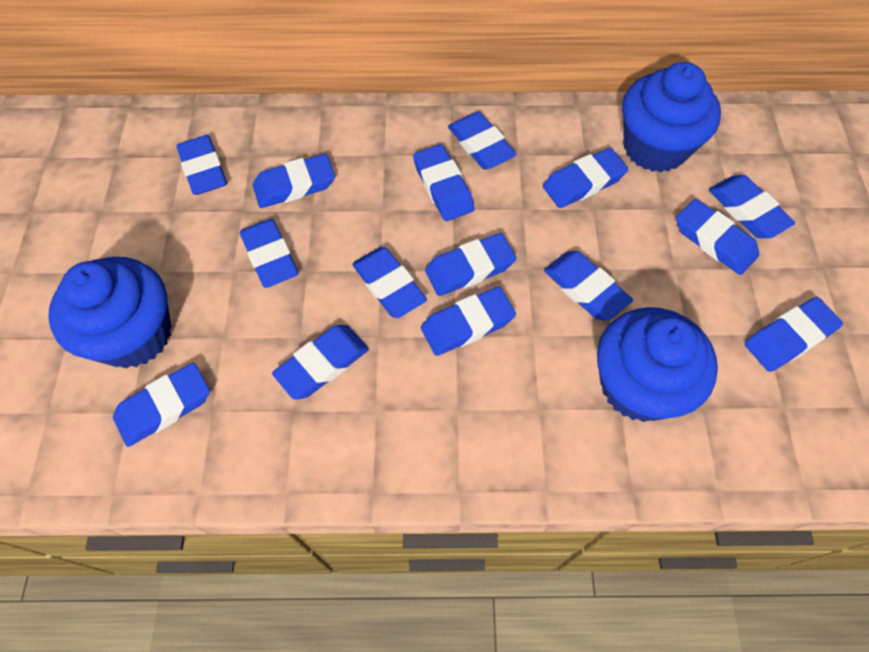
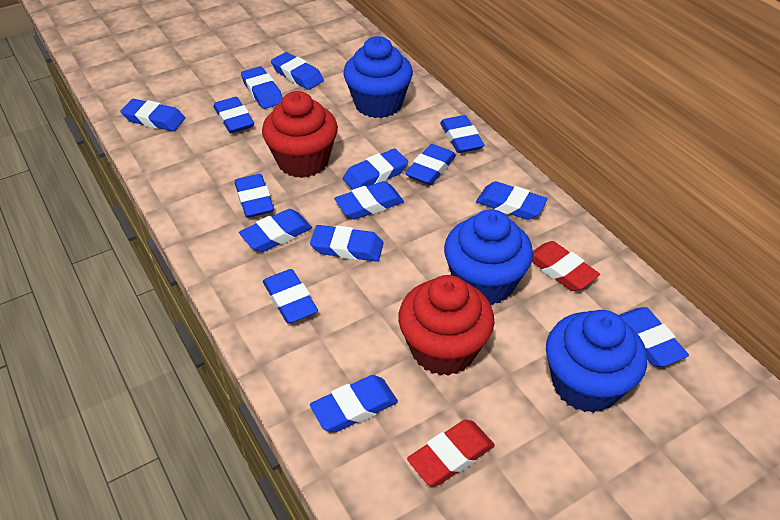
red cupcake: none = 0 -> [262,91,338,178] [398,275,494,376] = 2
red eraser: none = 0 -> [407,420,495,486] [532,241,600,291] = 2

